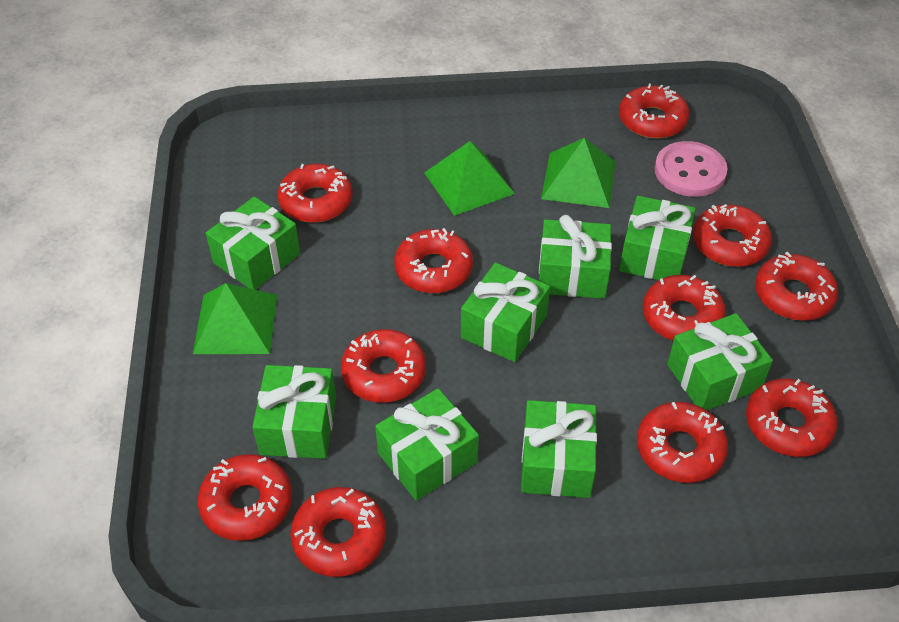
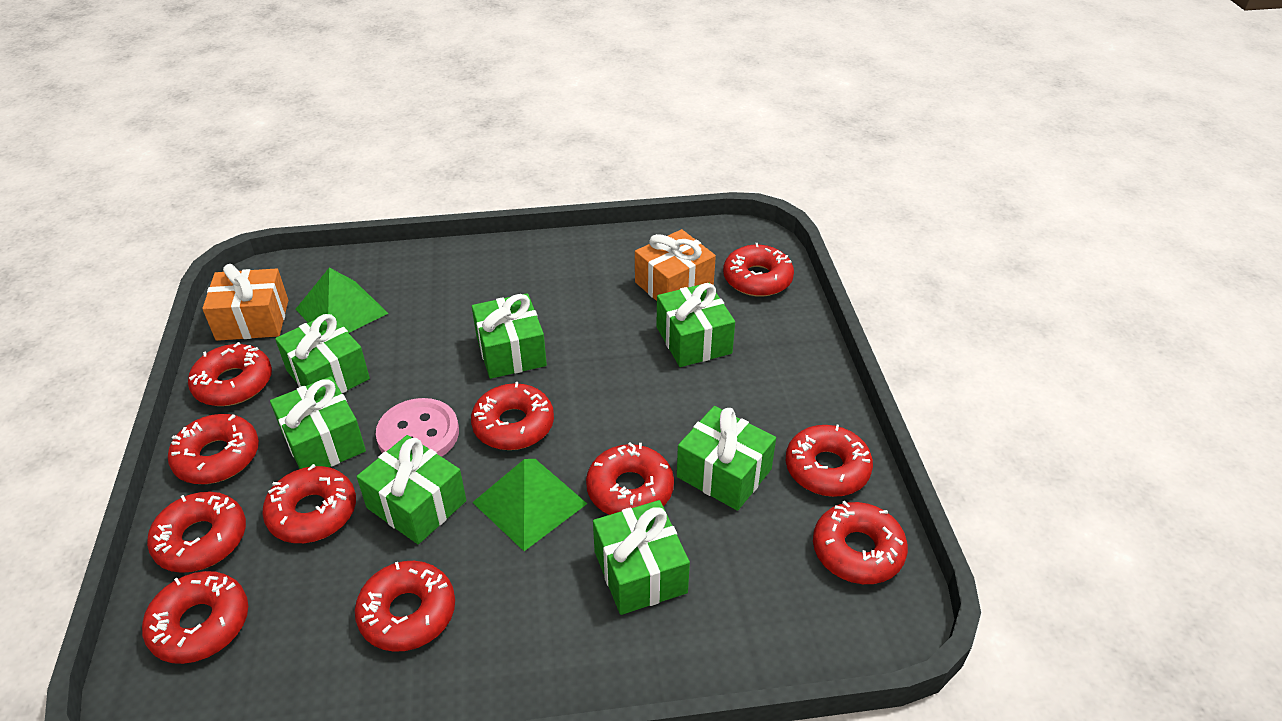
green gift: [206,197,300,290] [253,365,336,459] [375,388,479,501] [461,263,550,362] [521,400,597,498] [539,215,612,299] [619,196,696,280] [667,313,773,410] = 8 -> [270,376,366,469] [275,313,370,394] [357,435,466,544] [472,293,547,379] [593,500,690,615] [656,283,735,367] [677,406,776,511] = 7
green pyramid: [193,283,277,354] [424,141,515,216] [541,138,616,208] = 3 -> [296,268,388,333] [472,459,587,551] = 2
orange gift: none = 0 -> [202,264,288,341] [635,229,716,301] = 2

